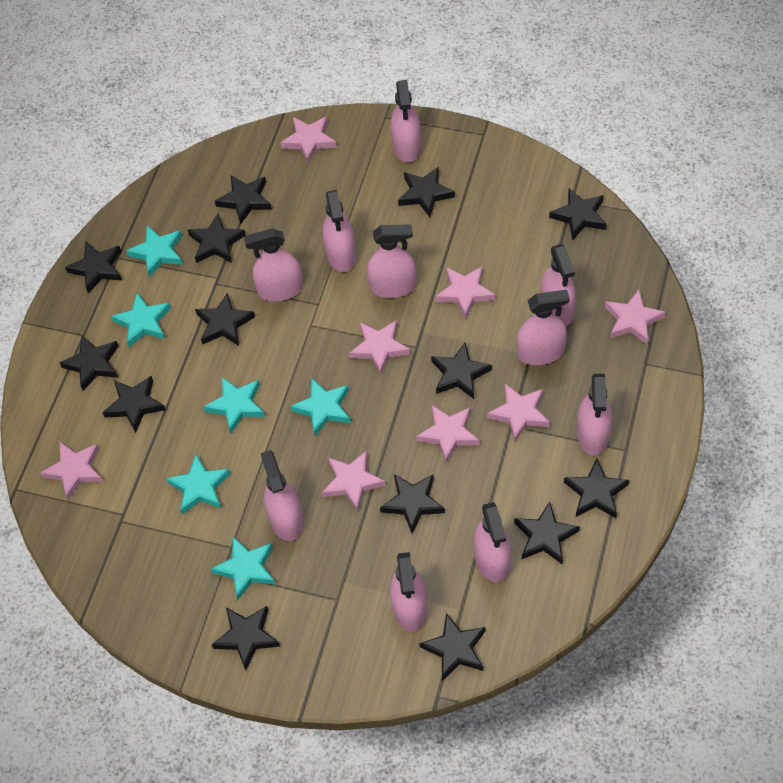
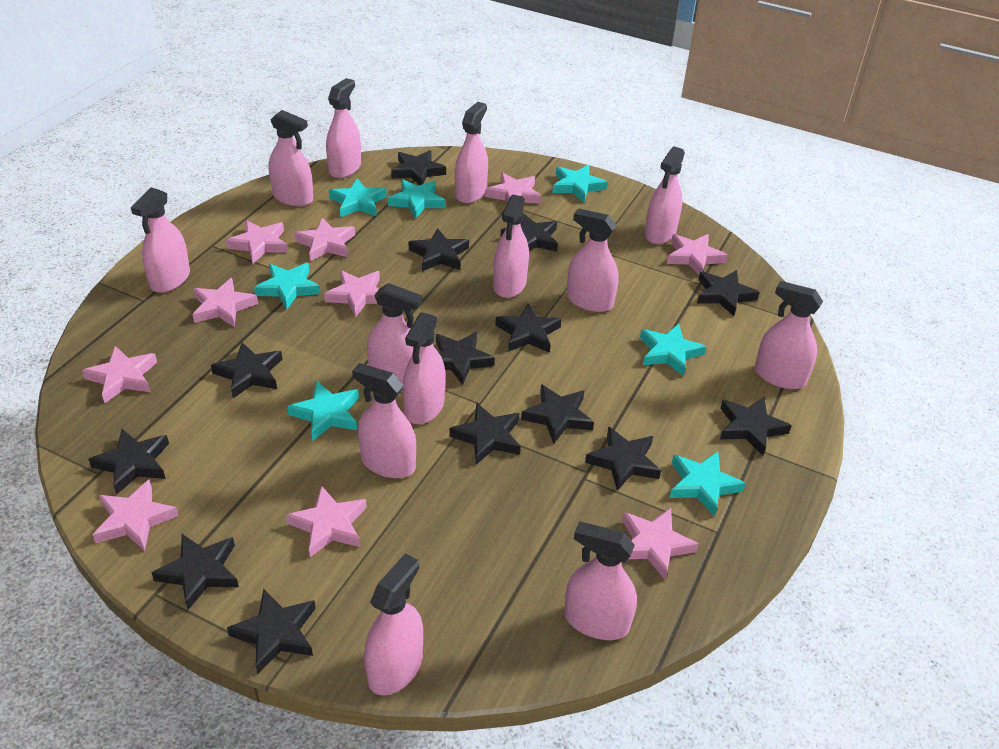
pink spray bottle: [244,228,303,301] [260,450,303,541] [323,190,356,272] [367,225,416,298] [390,552,427,632] [391,80,421,163] [474,502,511,583] [517,290,570,365] [541,244,576,326] [577,374,612,456] = 10 -> [131,187,190,293] [268,110,313,206] [326,78,361,178] [352,363,416,478] [364,553,423,695] [367,283,422,390] [403,312,445,424] [455,102,488,203] [493,195,529,298] [564,522,637,640] [567,208,619,312] [645,146,685,244] [755,281,823,389] = 13
pink star: [40,442,103,500] [280,116,337,163] [322,450,386,511] [349,320,410,375] [416,405,480,463] [435,266,495,319] [487,384,550,442] [605,289,666,345] = 8 -> [82,346,157,403] [93,479,179,551] [192,278,258,327] [226,220,288,264] [286,485,367,557] [294,218,355,261] [324,270,380,318] [485,172,542,204] [622,508,699,580] [667,234,728,275] = 10
turquoise star: [111,293,171,347] [126,226,183,277] [166,454,231,515] [203,377,265,433] [211,537,276,600] [290,379,351,436] = 6 -> [254,263,320,309] [287,381,359,441] [329,178,387,217] [388,179,445,219] [552,165,607,202] [640,324,707,376] [669,451,746,517] = 7

